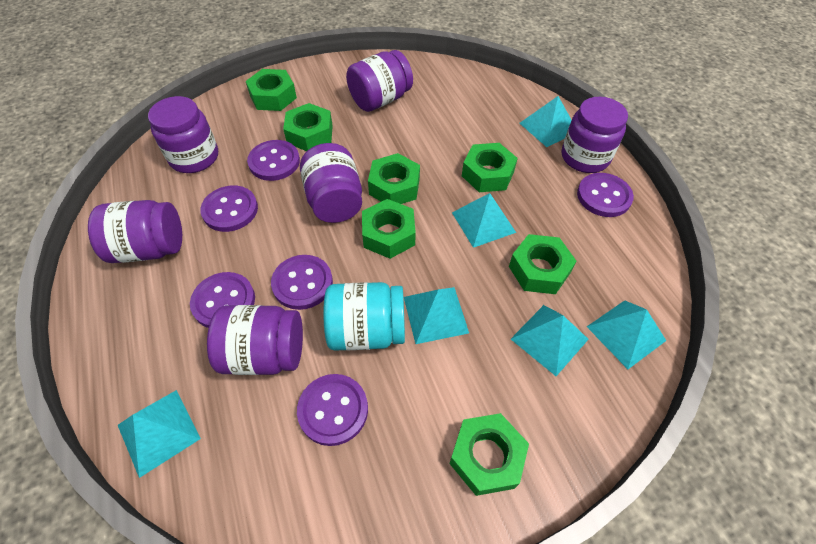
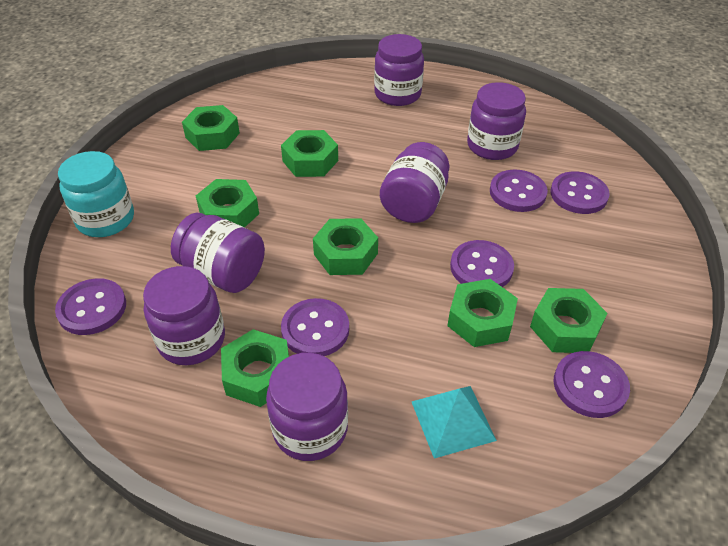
turquoise pyramid: [118,390,201,478] [404,287,469,344] [452,193,516,248] [511,305,589,376] [520,96,571,147] [587,300,666,369] = 6 -> [412,386,497,459] = 1

